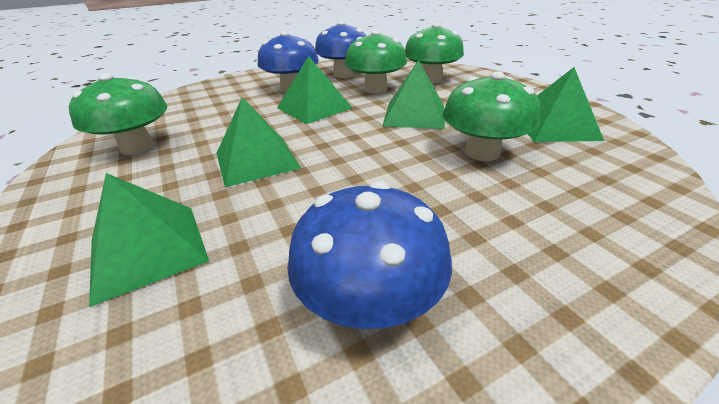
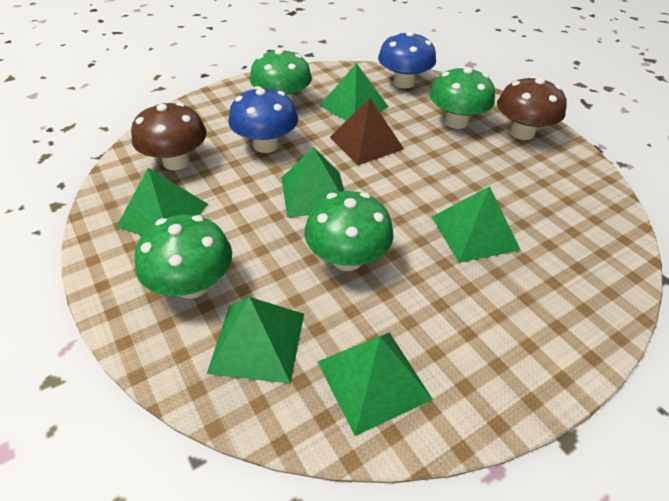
blue mushroom: [258,31,319,92] [287,181,452,329] [315,21,366,78] = 3 -> [228,86,298,153] [378,31,436,89] = 2
brown mushroom: none = 0 -> [131,102,207,170] [497,76,567,140] = 2
brown pyramid: none = 0 -> [330,98,404,165] = 1
green pyramid: [89,173,209,307] [216,97,301,187] [277,56,352,124] [382,60,445,129] [528,67,604,142] = 5 -> [116,168,208,236] [207,297,304,384] [282,147,344,218] [317,332,433,436] [320,63,388,121] [432,186,520,263] = 6

